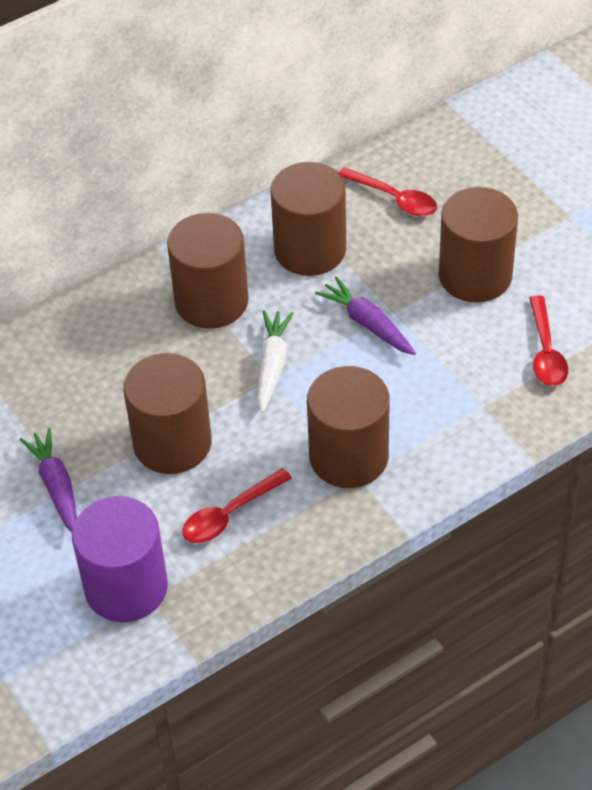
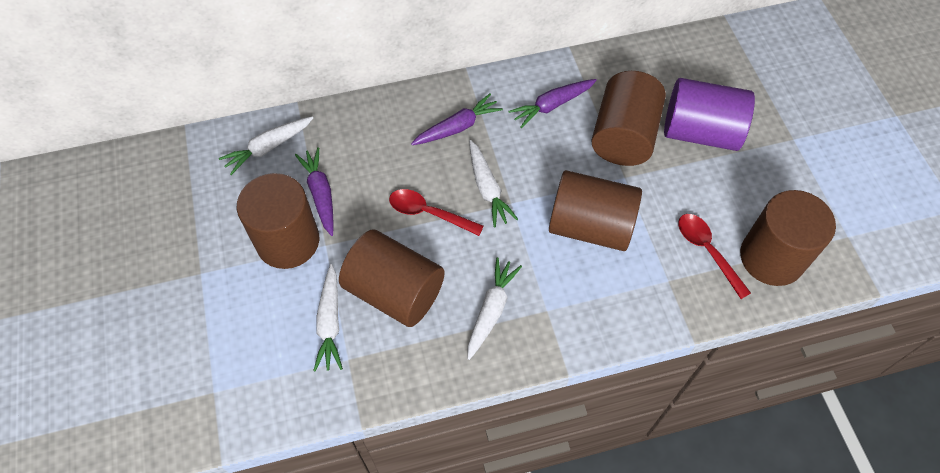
purple carrot: [20,428,77,532] [315,276,416,355] = 2 -> [295,147,334,236] [411,94,503,145] [509,79,597,128] = 3
red spoon: [182,468,292,543] [339,167,437,216] [529,295,568,386] = 3 -> [389,189,484,236] [678,214,751,299] = 2
white carrot: [257,310,294,413] = 1 -> [219,116,313,175] [313,264,343,372] [468,257,522,360] [469,140,518,227] = 4

